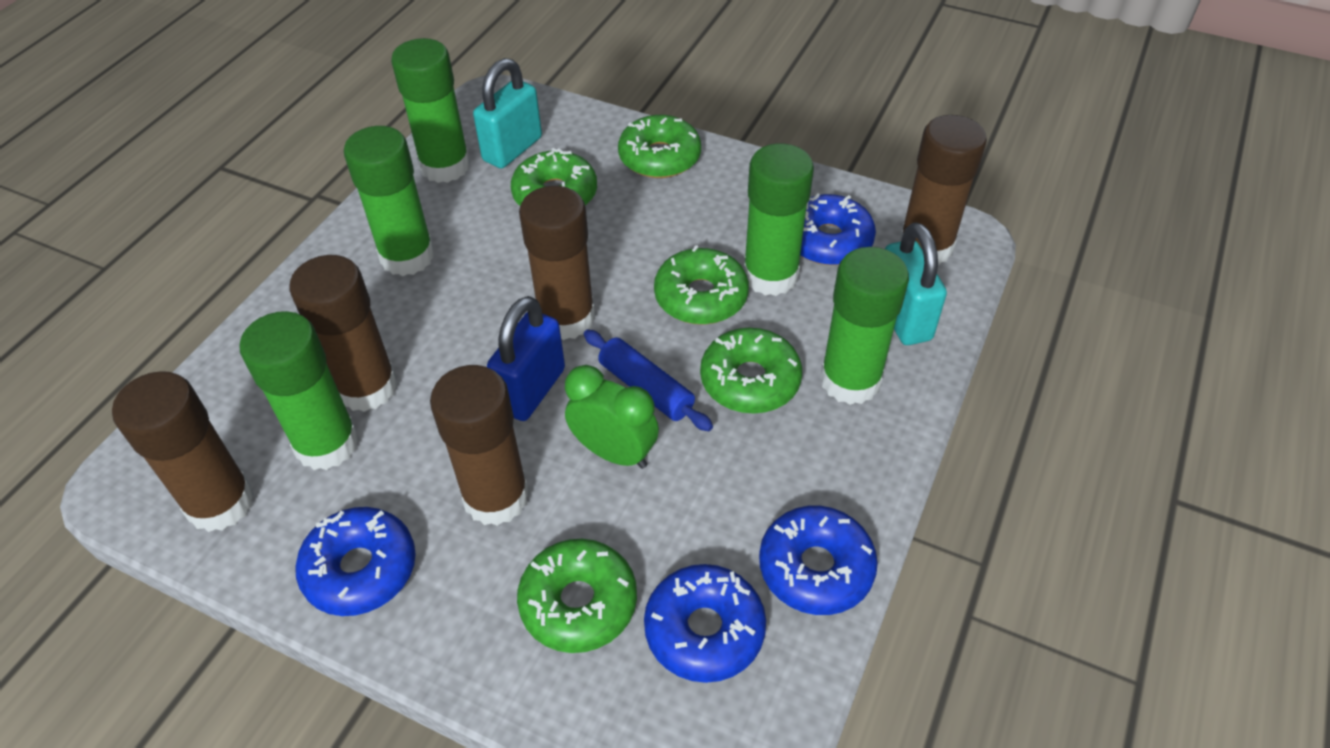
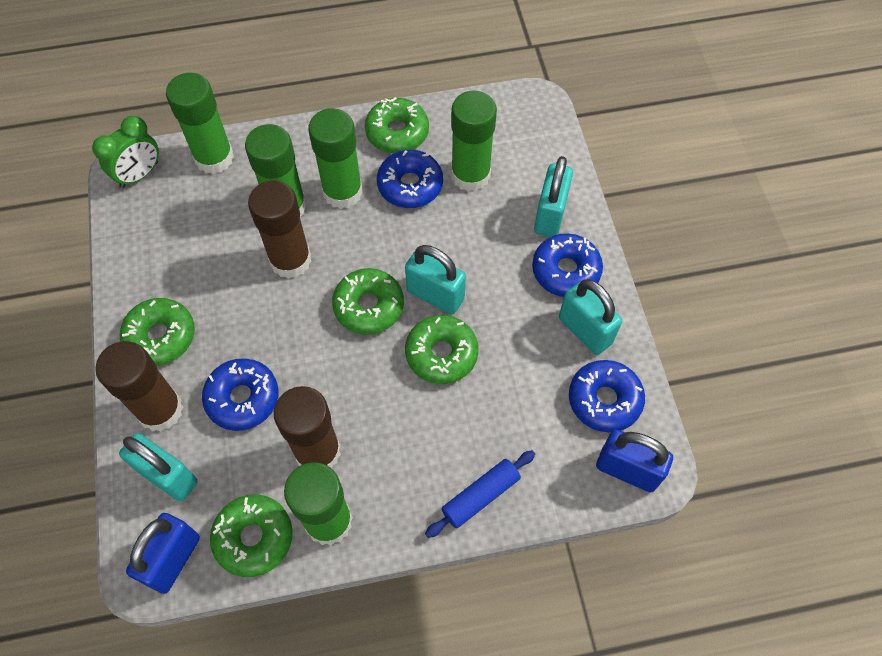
blue padlock: [487,296,565,421] = 1 -> [126,513,200,594] [596,430,673,492] = 2
brown glue stick: [112,371,254,532] [289,255,398,412] [430,365,529,526] [519,186,595,340] [899,115,987,265] = 5 -> [95,341,183,432] [248,181,311,279] [274,386,341,468] = 3
turquoise padlock: [473,58,542,169] [885,222,947,345] = 2 -> [119,433,198,501] [405,245,466,314] [534,156,573,237] [559,279,622,355] = 4

